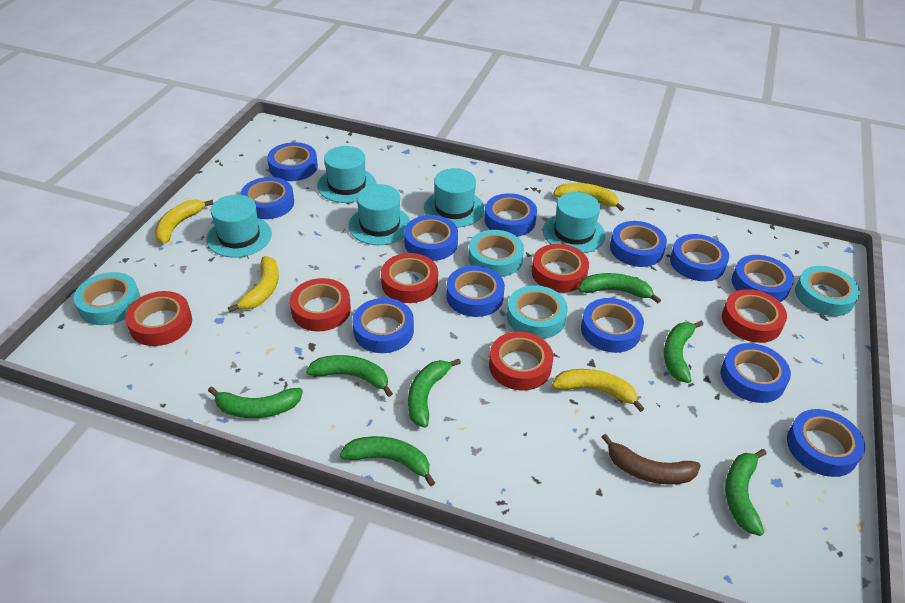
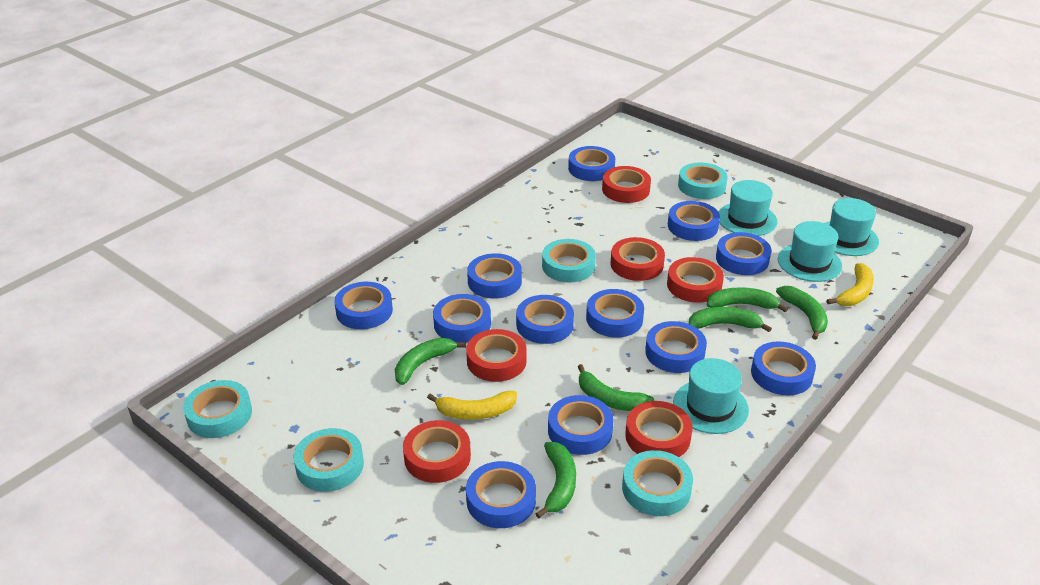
brown banana: [602,434,701,485] = 1 -> none = 0
green banana: [208,386,303,418] [306,355,393,397] [340,436,435,486] [408,359,461,428] [578,273,661,303] [664,321,704,383] [725,449,766,536] = 7 -> [395,338,466,385] [536,442,576,518] [578,364,655,411] [689,307,772,332] [706,287,788,313] [776,286,828,340] = 6
turquoise hat: [207,195,272,257] [317,146,376,203] [349,184,410,245] [424,168,485,227] [543,192,605,253] = 5 -> [673,358,749,434] [718,180,777,236] [778,221,842,282] [825,198,879,256] = 4
turquoise tape: [74,272,141,325] [468,230,524,277] [507,285,568,339] [795,266,860,316] = 4 -> [183,380,252,438] [294,428,364,492] [542,239,596,282] [622,450,693,516] [678,162,728,199] = 5
yellow banana: [155,200,214,244] [228,256,279,312] [552,369,645,412] [553,183,624,211] = 4 -> [427,391,517,420] [827,263,874,306] = 2

